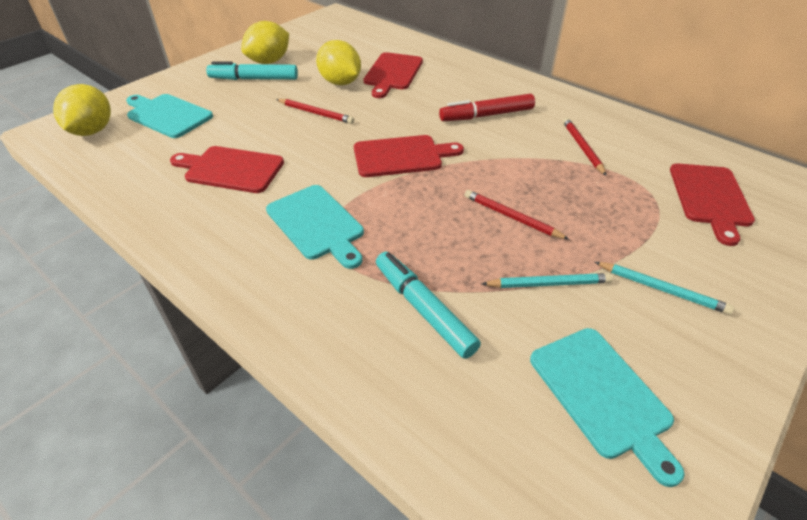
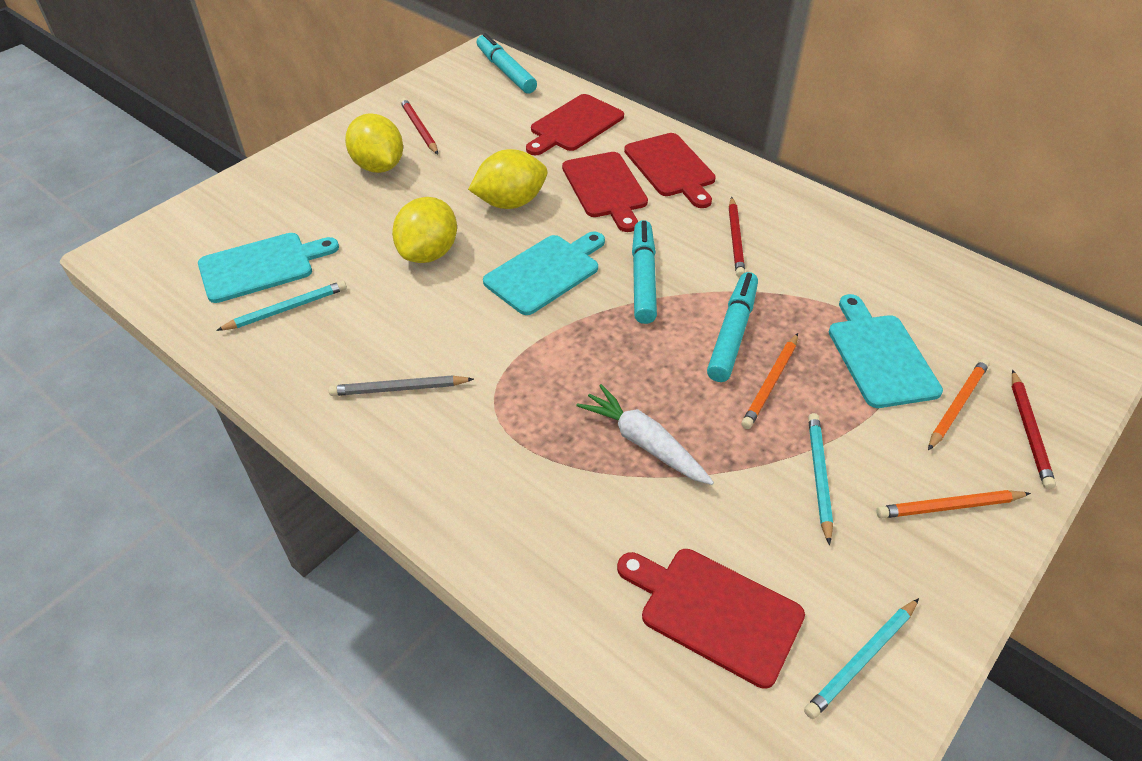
grey pencil: none = 0 -> [328,375,474,396] = 1
orange pencil: none = 0 -> [741,333,798,429] [876,490,1031,518] [928,358,990,451] = 3
red marker: [439,94,535,121] = 1 -> none = 0
turquoise marker: [206,61,298,80] [376,252,481,359] = 2 -> [477,33,537,94] [632,220,657,324] [707,272,758,382] = 3
turquoise pencil: [482,273,613,288] [595,262,734,315] = 2 -> [216,281,347,331] [804,598,919,719] [808,413,833,545] = 3
white carrot: none = 0 -> [576,384,714,485] = 1

